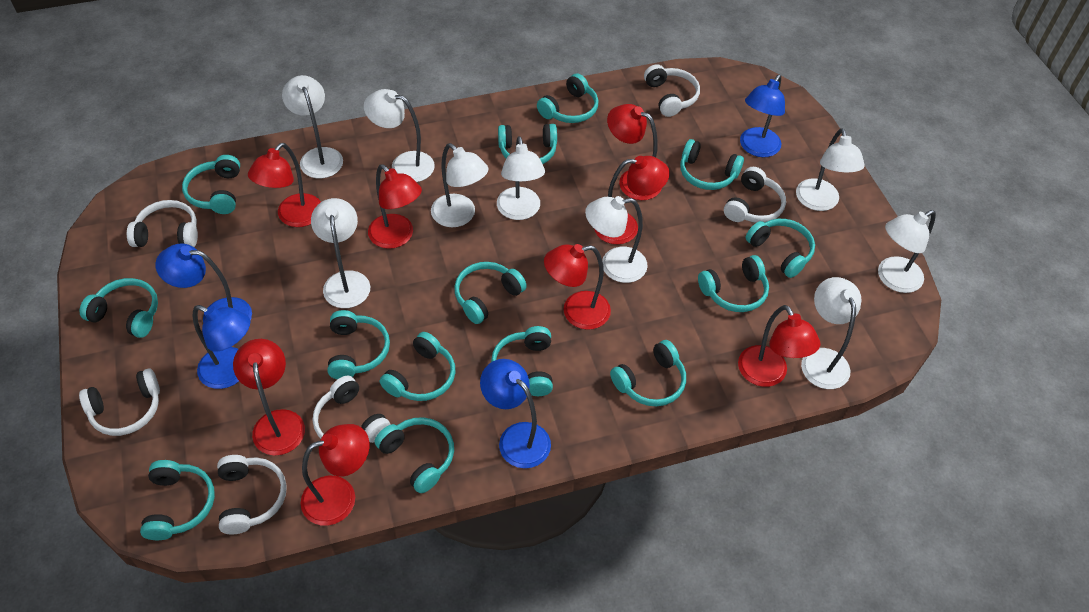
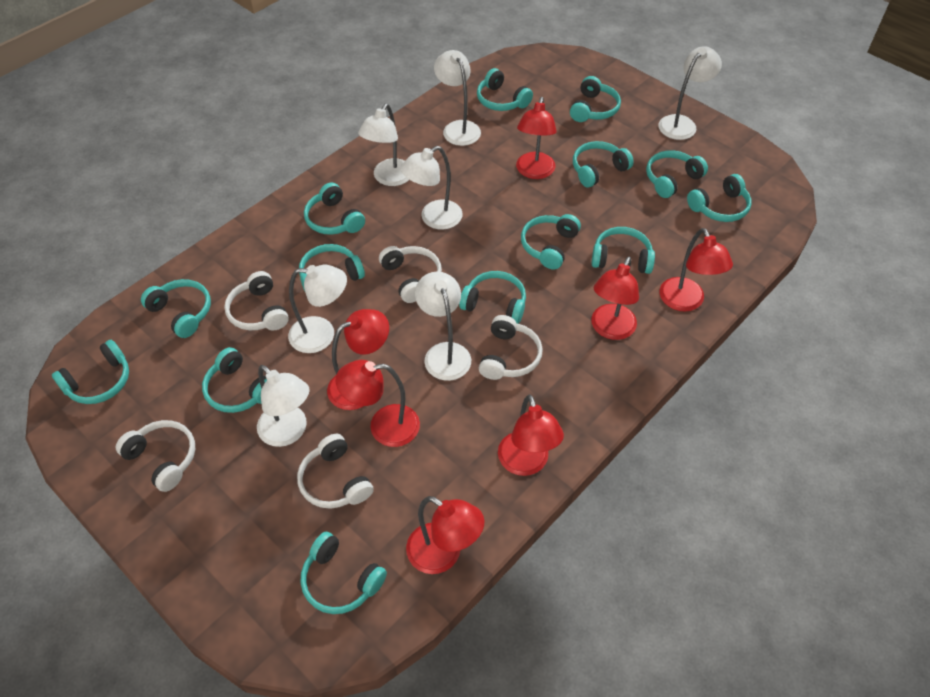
blue lamp: [155,244,252,323] [193,305,250,389] [480,359,551,468] [740,75,785,157] = 4 -> none = 0
red lamp: [233,339,305,456] [248,143,321,227] [301,424,369,526] [368,164,422,249] [544,244,611,330] [594,156,670,244] [607,104,662,200] [738,305,820,387] = 8 -> [327,309,389,410] [335,360,420,447] [406,496,484,574] [498,395,564,476] [516,97,557,179] [591,257,639,340] [659,228,733,312] = 7
white headphones: [79,368,160,436] [127,200,198,247] [217,455,287,534] [313,376,391,443] [644,64,700,117] [724,167,786,223] = 6 -> [116,420,195,492] [224,271,289,330] [297,434,374,509] [379,246,442,303] [479,315,543,380] = 5
white lamp: [282,75,343,178] [311,198,370,308] [364,89,435,182] [431,143,489,227] [497,136,545,220] [585,196,648,283] [796,128,865,211] [801,277,861,389] [878,210,936,293] = 9 -> [257,365,309,447] [288,265,347,353] [358,104,409,186] [400,146,463,230] [415,272,471,381] [434,50,481,146] [658,46,722,140] = 7

